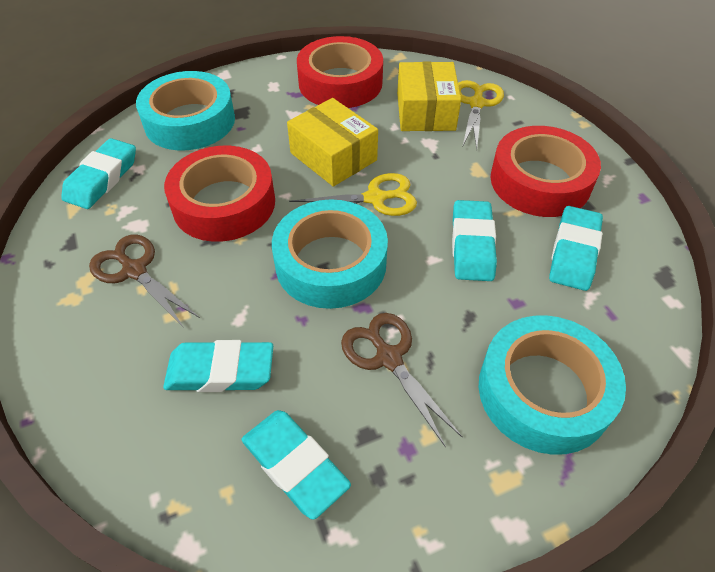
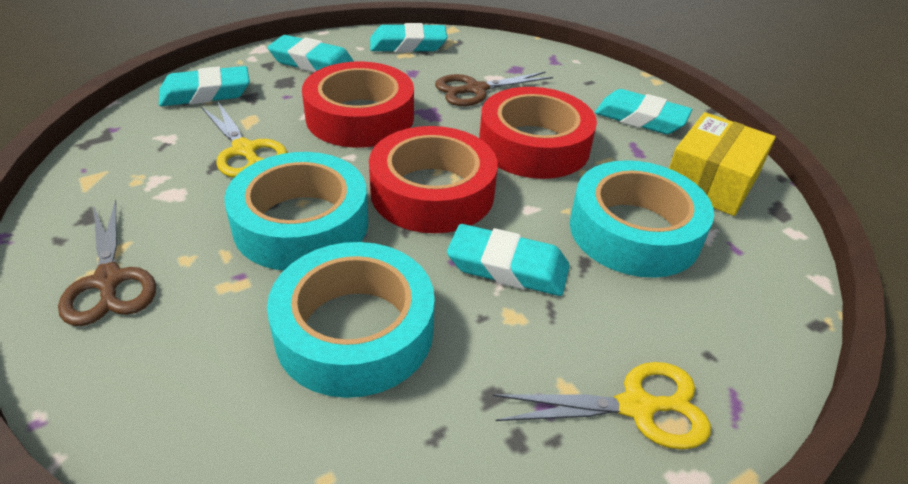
yellow box: [287,98,378,187] [397,62,461,131] = 2 -> [669,112,776,216] = 1

